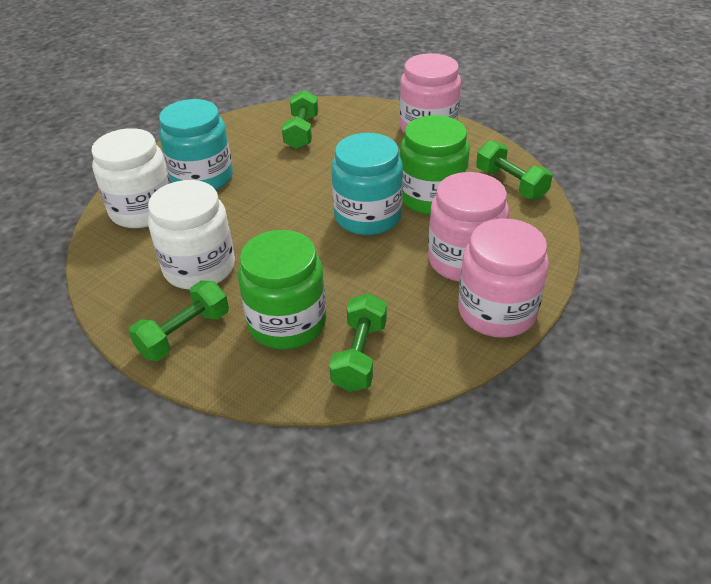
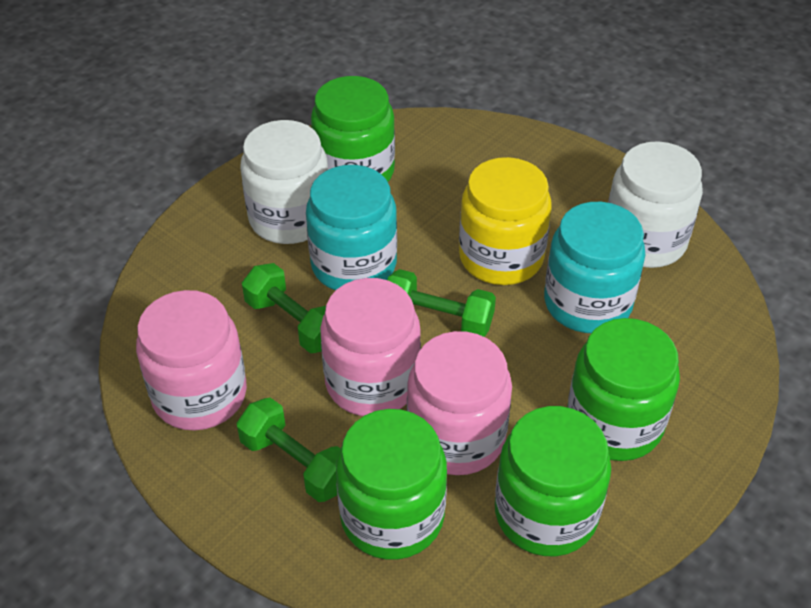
green dumbbell: [128,280,229,361] [282,90,318,149] [329,293,387,392] [476,140,553,200] = 4 -> [236,398,341,502] [242,263,326,353] [387,269,496,337] = 3
green jar: [238,230,327,350] [400,115,470,215] = 2 -> [311,76,395,182] [336,409,447,560] [495,406,611,556] [567,318,680,461] = 4
yellow jar: none = 0 -> [459,157,552,285] = 1

